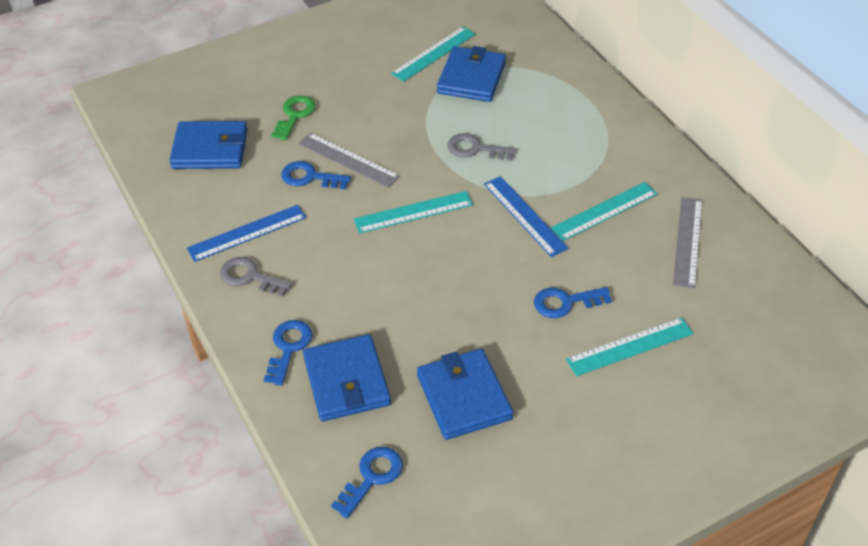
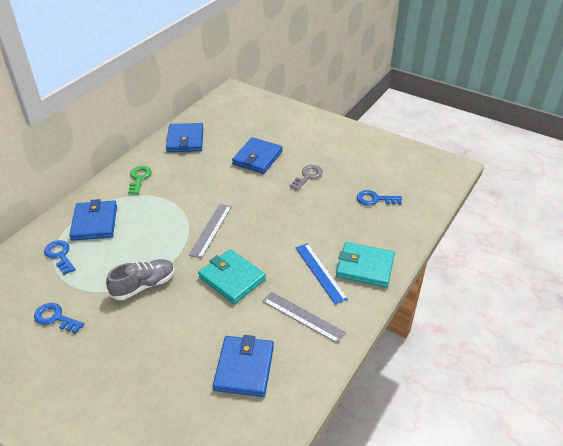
blue key: [264,320,313,386] [281,161,351,189] [331,447,403,518] [534,287,612,318] = 4 -> [34,303,84,334] [44,240,76,275] [357,190,402,205] = 3
blue ruler: [187,205,306,262] [484,176,569,257] = 2 -> [296,243,348,305] = 1
grey key: [220,257,292,297] [447,133,516,161] = 2 -> [290,165,323,191] = 1
grey shoe: none = 0 -> [106,259,175,300] = 1
turquoise ruler: [354,191,473,233] [391,27,475,82] [551,182,658,241] [566,317,693,376] = 4 -> none = 0
turquoise wallet: none = 0 -> [198,249,266,304] [336,242,395,288] = 2

